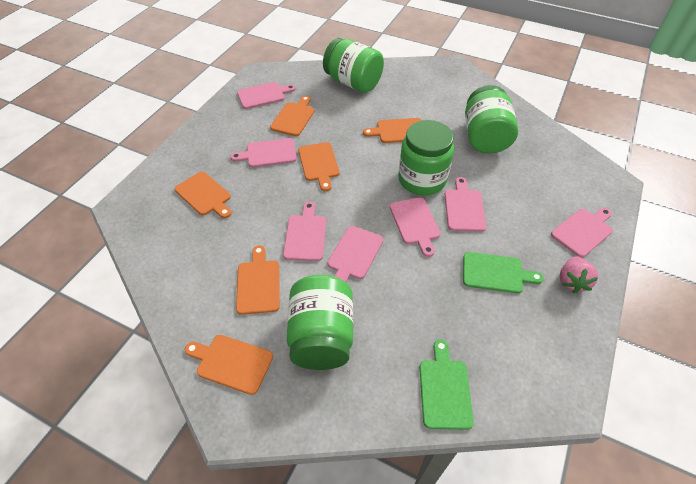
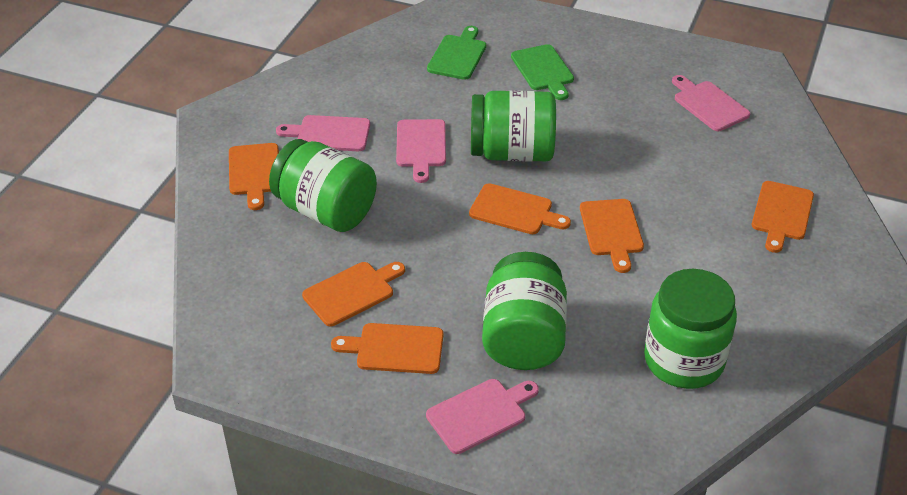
pink cutting board: [230,138,297,167] [237,82,296,109] [283,202,326,261] [328,226,383,282] [390,197,441,257] [444,177,487,232] [551,208,613,257] = 7 -> [276,115,370,151] [396,119,446,183] [426,379,539,454] [672,75,750,131] = 4
pink strawberry: [559,256,598,293] = 1 -> none = 0

